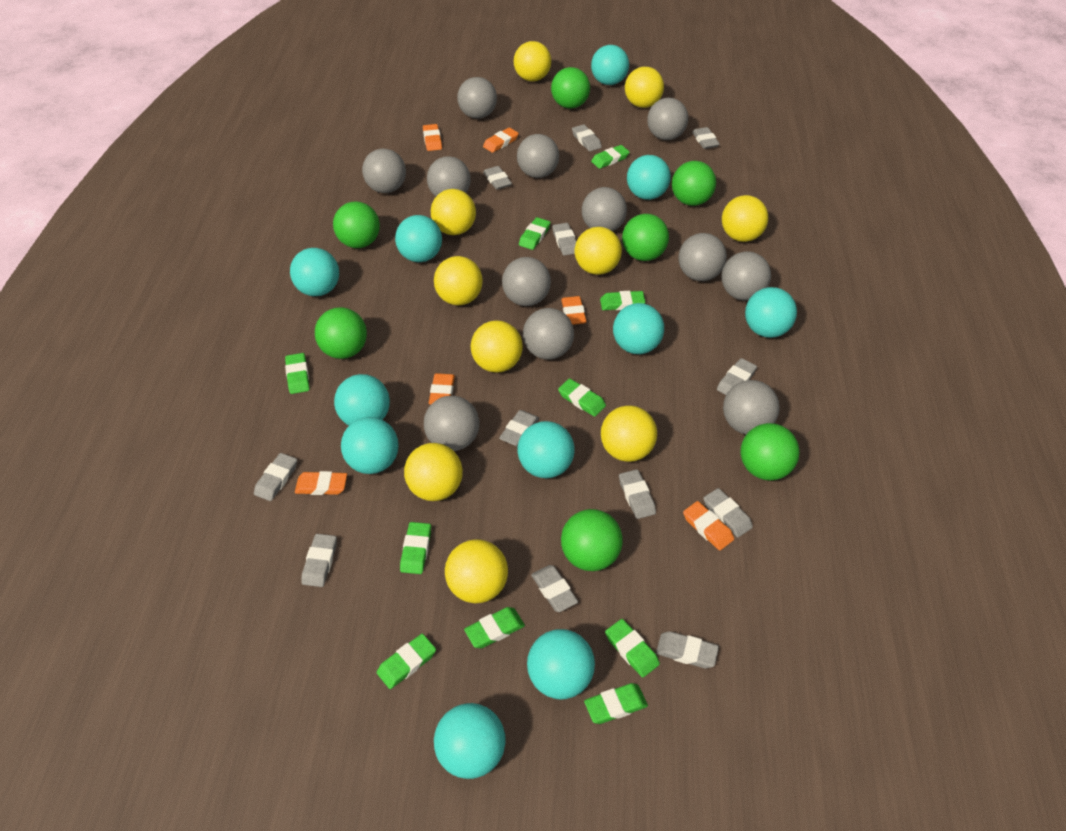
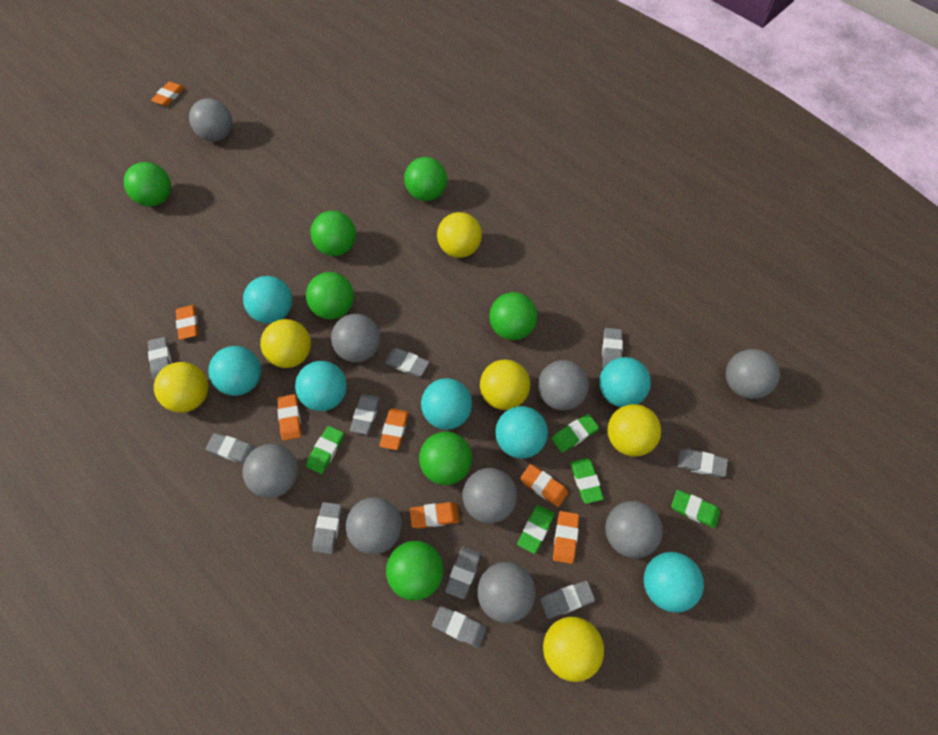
green eraser: [285,353,309,394] [377,634,436,689] [400,522,431,574] [464,607,525,648] [519,217,551,250] [558,378,606,417] [584,683,648,724] [591,145,630,169] [600,291,645,310] [605,619,660,677] = 10 -> [306,426,344,474] [517,505,555,554] [552,414,599,453] [571,458,604,504] [671,490,720,528] = 5
grey ball: [362,149,406,193] [424,396,479,451] [427,156,471,196] [457,77,497,119] [502,257,551,306] [517,134,559,178] [523,308,574,359] [582,187,627,232] [647,98,688,140] [679,233,727,281] [722,251,771,300] [723,380,780,434] = 12 -> [189,98,232,142] [243,444,298,498] [331,314,381,362] [346,497,402,555] [463,468,517,523] [477,562,536,623] [538,360,589,411] [605,501,663,558] [726,349,780,399] = 9
grey eraser: [254,453,297,501] [301,534,337,587] [483,166,512,190] [499,410,539,446] [531,565,578,612] [552,223,577,256] [572,124,602,151] [619,469,656,519] [656,631,719,668] [692,127,720,149] [703,488,753,537] [717,358,757,395] = 12 -> [148,337,172,380] [206,433,256,463] [313,502,342,554] [350,394,380,435] [385,348,429,377] [432,606,487,648] [445,546,481,599] [540,581,595,619] [602,328,623,368] [677,449,728,477] = 10
orange eraser: [295,471,347,495] [423,124,442,151] [429,373,455,405] [483,127,519,153] [561,296,587,325] [683,501,734,550] = 6 -> [151,81,185,106] [176,305,198,340] [277,394,301,440] [379,409,409,450] [410,502,460,529] [520,464,568,507] [553,511,579,564] = 7
turquoise ball: [290,248,339,296] [334,374,390,426] [341,417,399,474] [395,215,442,262] [434,703,506,779] [517,421,575,478] [527,629,595,699] [591,45,629,85] [613,303,664,354] [627,155,671,200] [745,287,797,338] = 11 -> [209,346,261,396] [243,276,292,323] [295,361,347,411] [421,378,472,430] [495,406,548,459] [599,357,651,407] [644,552,704,612] = 7
yellow ball: [404,443,463,501] [431,189,476,235] [434,256,483,305] [445,539,508,603] [471,320,523,373] [514,41,551,82] [575,227,622,275] [601,405,657,462] [625,67,664,108] [722,195,768,242] = 10 -> [154,362,208,413] [260,319,311,368] [437,212,482,258] [480,360,530,410] [543,617,604,682] [608,404,661,456] = 6

